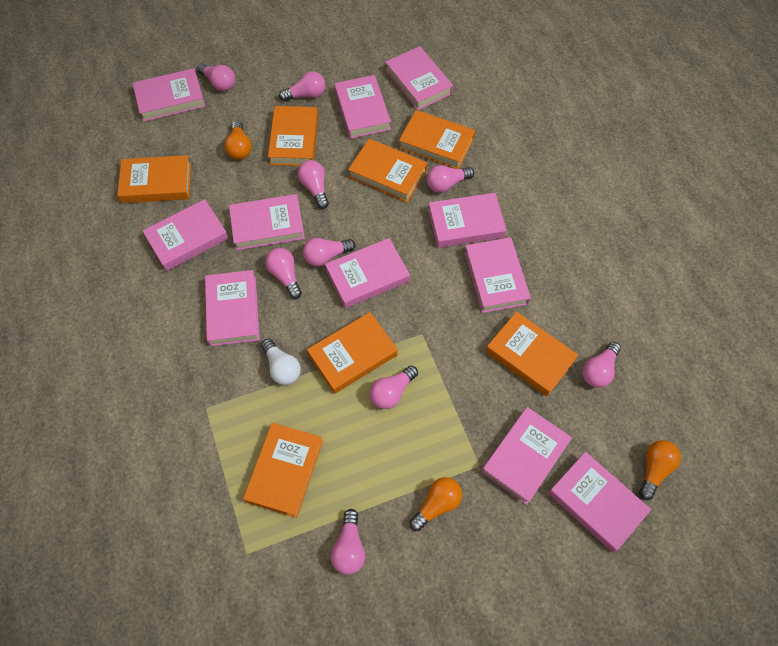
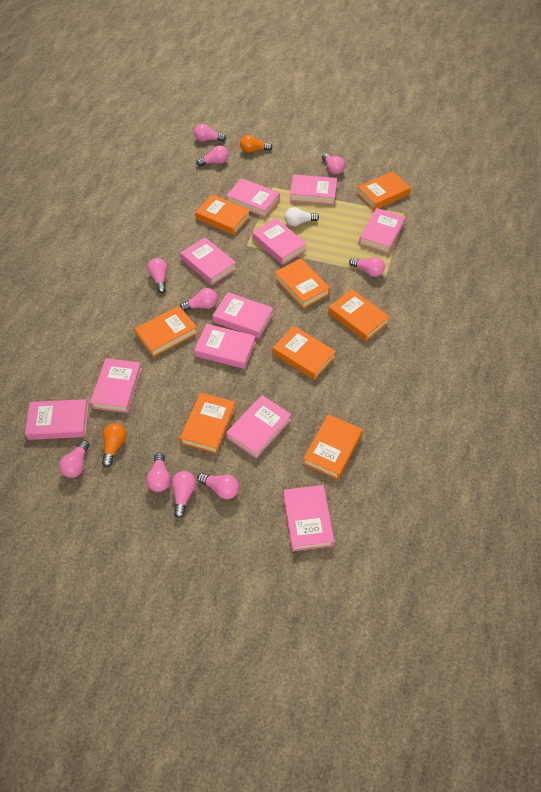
orange book: [117,155,191,203] [243,423,323,518] [268,106,318,166] [307,312,398,394] [348,139,427,202] [399,110,475,169] [486,312,578,396] = 7 -> [134,306,198,357] [180,393,236,454] [195,194,250,235] [272,326,336,380] [274,258,330,309] [303,414,363,480] [328,289,390,341] [357,171,411,210] = 8
orange light bulb: [224,121,251,160] [409,477,462,531] [639,440,681,500] = 3 -> [102,423,127,467] [240,135,273,153] = 2
pink light bulb: [197,63,235,91] [265,248,302,299] [279,71,326,102] [298,160,329,209] [303,238,356,266] [331,509,366,575] [370,365,418,409] [427,165,474,193] [582,342,621,388] = 9 -> [59,440,89,478] [146,453,171,492] [147,258,167,293] [172,471,196,518] [180,288,218,311] [194,124,226,142] [196,146,228,166] [197,473,239,499] [322,153,345,175] [349,257,385,277] = 10

